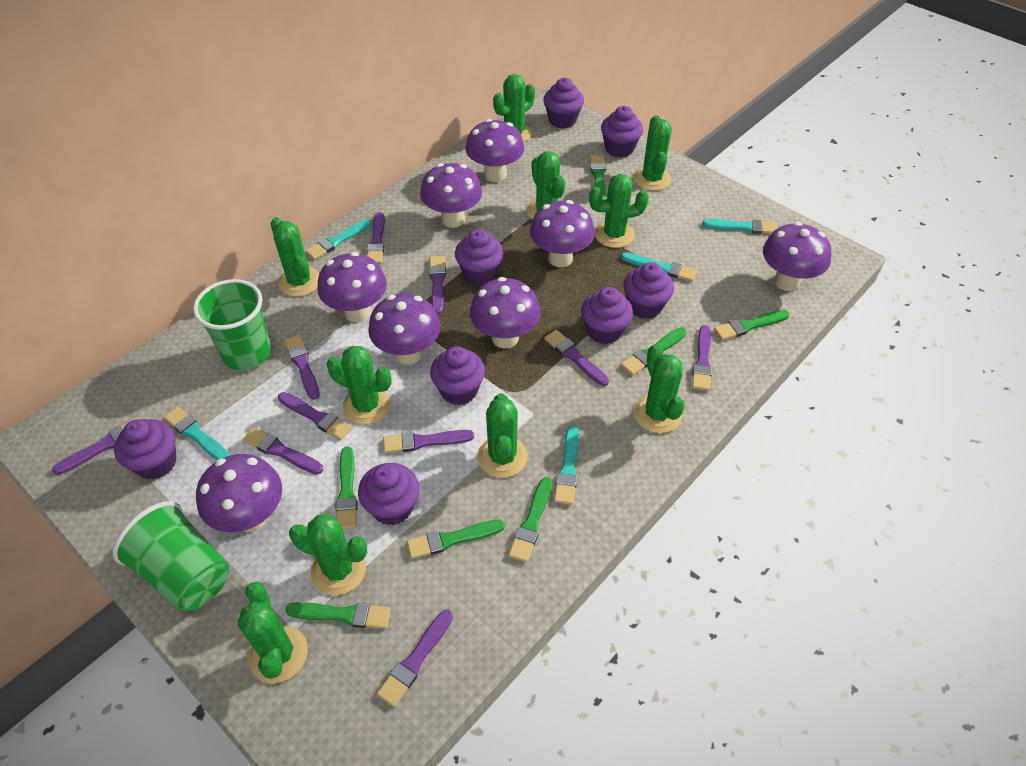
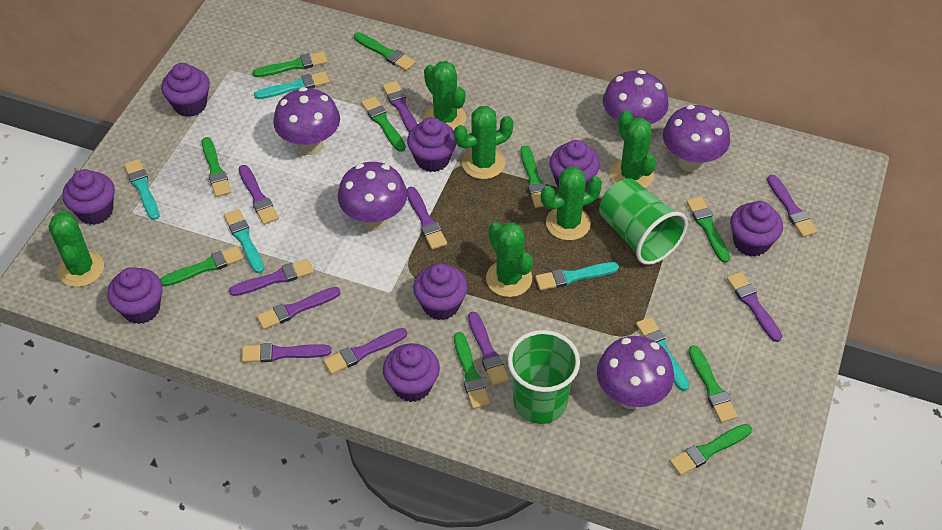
green brush: [285,602,391,629] [336,447,357,529] [407,520,505,559] [508,477,552,563] [590,155,606,200] [621,327,687,376] [714,310,790,340] = 7 -> [160,246,244,287] [202,137,231,197] [253,51,328,77] [354,32,416,71] [361,96,406,152] [454,332,490,409] [520,146,546,208] [670,424,752,476] [686,196,730,263] [688,345,738,423] = 10
green cactus: [238,581,308,683] [271,217,319,297] [289,514,367,595] [327,346,392,425] [478,393,528,478] [493,74,535,142] [527,151,565,220] [589,174,649,248] [633,115,672,191] [634,344,685,433] = 10 -> [49,210,104,287] [424,61,466,130] [454,106,514,179] [486,222,533,297] [541,166,602,240] [610,110,656,188] = 6
purple mushroom: [196,454,282,532] [317,252,387,322] [368,293,441,365] [420,163,482,228] [465,119,525,182] [470,277,540,349] [530,200,595,267] [763,222,831,291] = 8 -> [273,87,340,155] [337,162,407,231] [597,336,674,409] [603,70,669,124] [663,105,730,172] = 5

